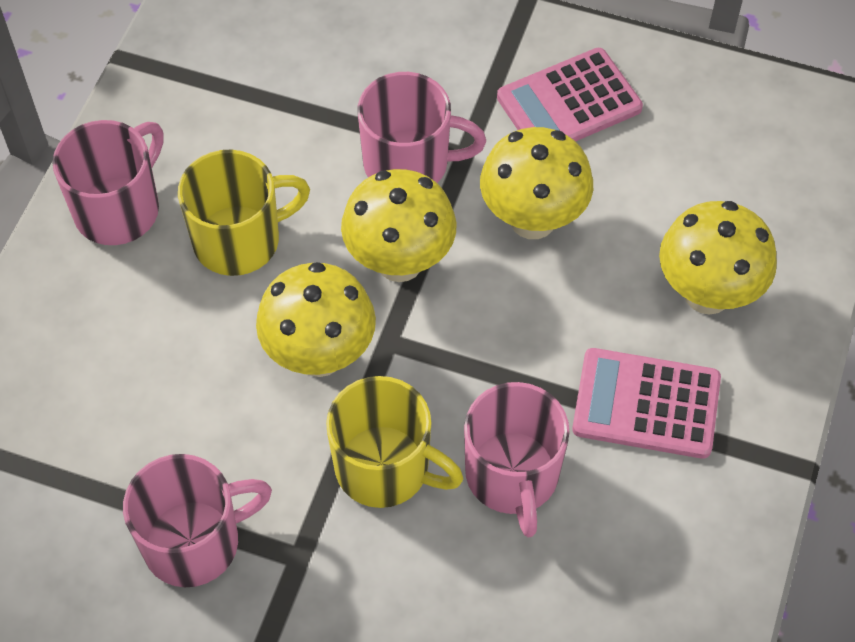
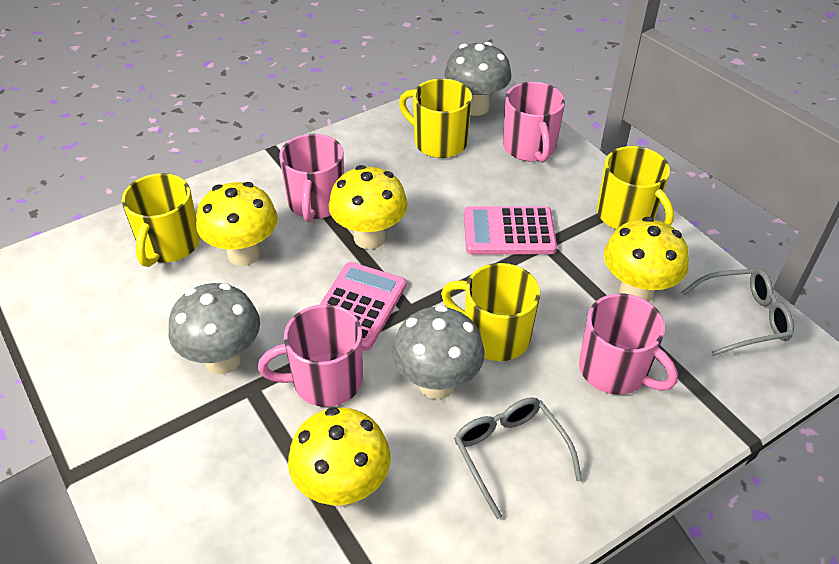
grey glasses: none = 0 -> [454,397,582,519] [682,268,794,356] = 2
grey mushroom: none = 0 -> [169,283,260,374] [392,305,485,399] [445,42,511,116] = 3
yellow mug: [178,150,310,276] [326,376,463,508] = 2 -> [122,173,200,267] [399,79,472,158] [441,263,540,361] [597,146,674,229] = 4

